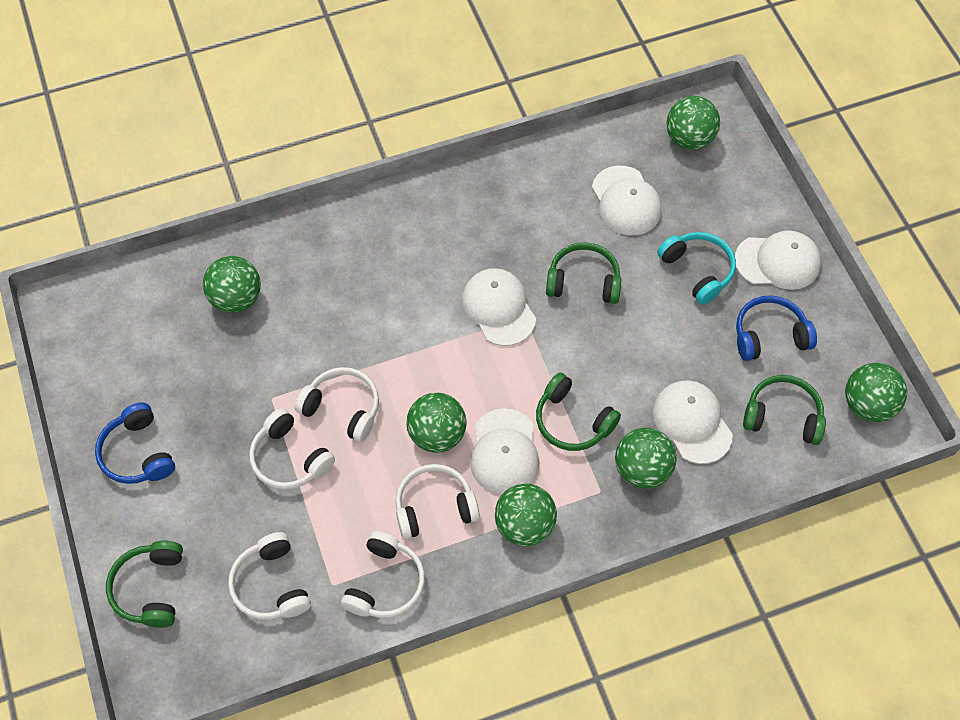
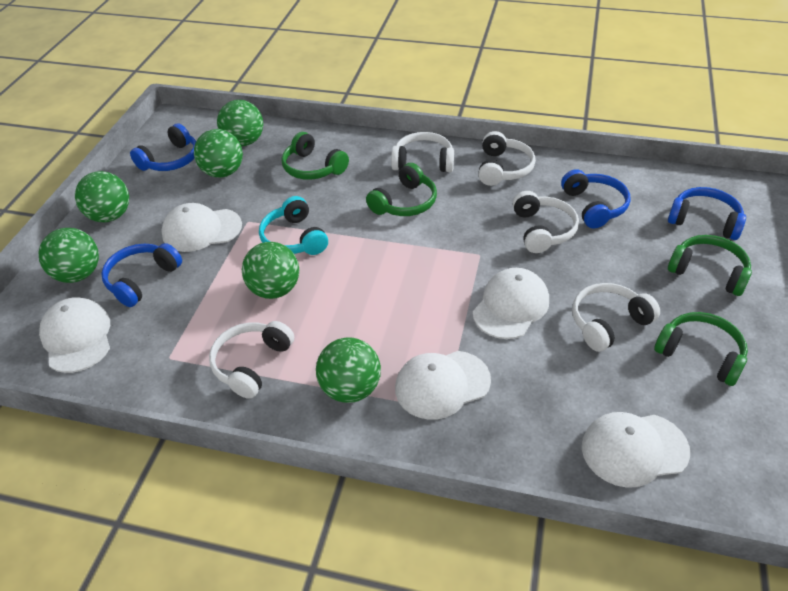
blue headphones: [95,402,175,484] [736,295,817,361] = 2 -> [101,243,182,307] [130,123,196,171] [561,169,631,229] [668,187,746,240] = 4

